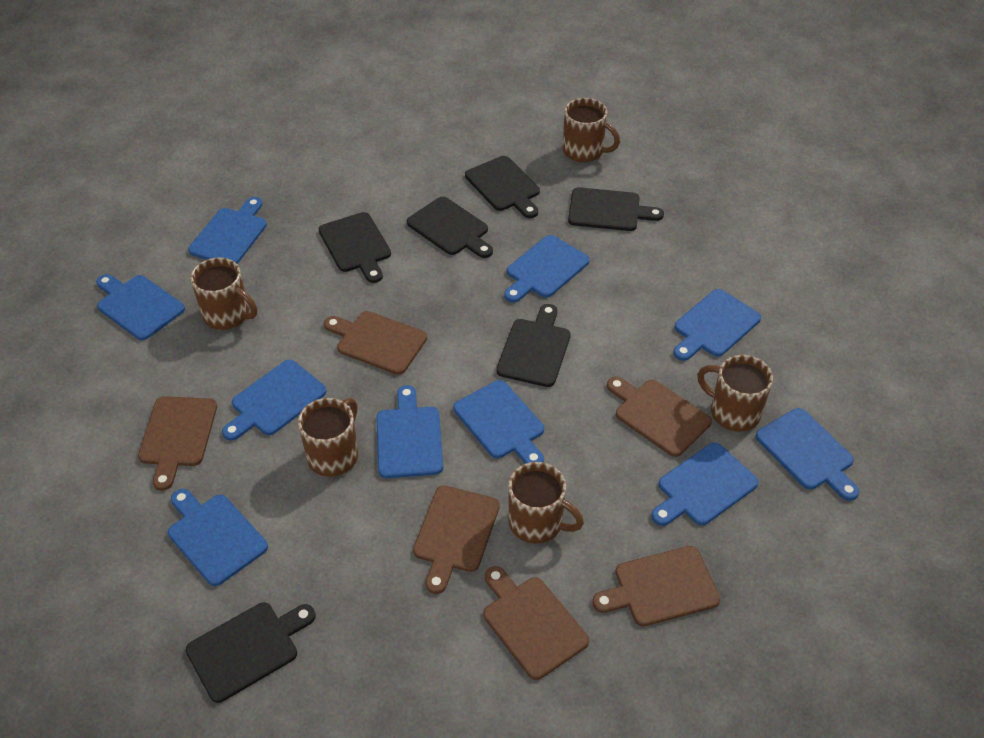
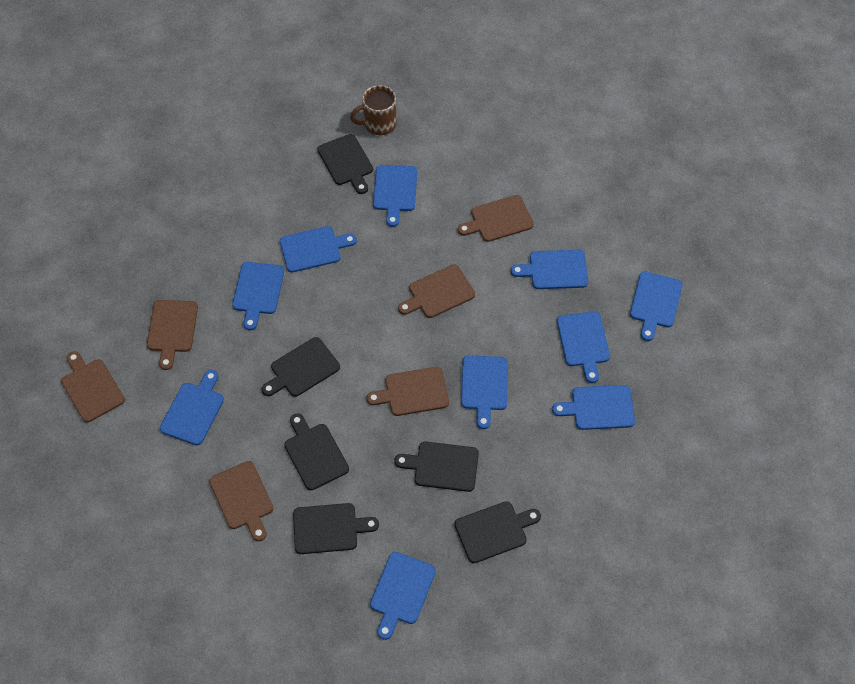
brown mug: [190,257,257,330] [298,398,358,477] [508,462,584,544] [563,98,620,163] [697,355,773,432] = 5 -> [350,85,397,135] = 1

